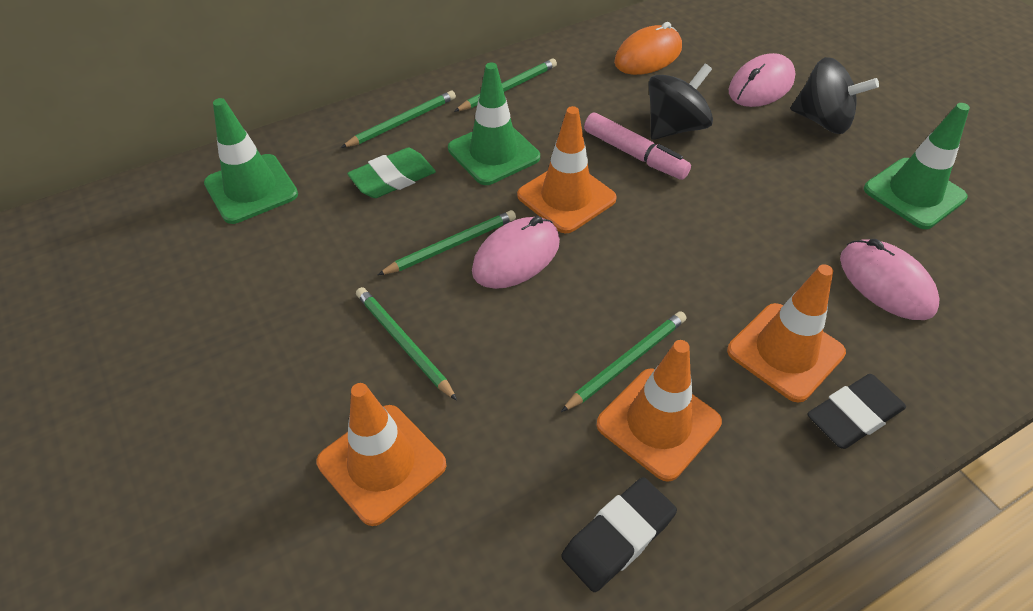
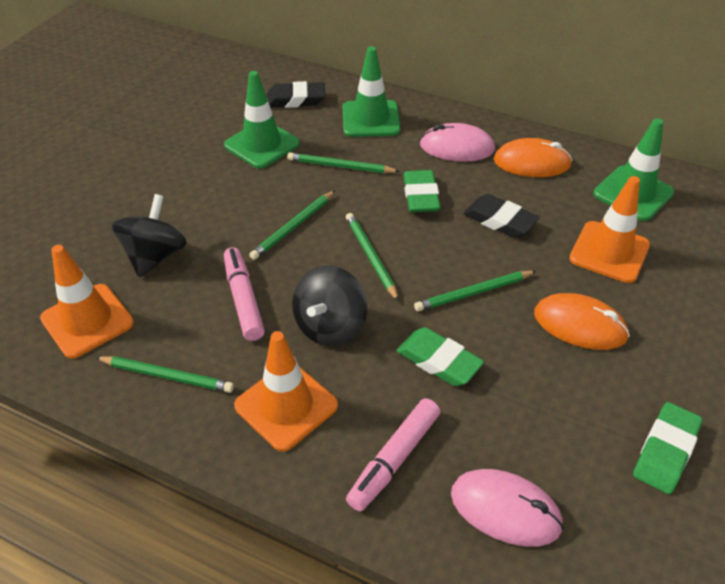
green eraser: [347,148,436,198] = 1 -> [397,327,484,386] [403,170,441,212] [633,402,703,494] = 3
orange mouse: [614,22,682,75] = 1 -> [494,138,572,177] [534,293,630,350] = 2
orange traffic cone: [317,383,446,526] [517,106,617,234] [596,340,722,482] [727,264,846,403] = 4 -> [40,245,134,359] [234,331,338,452] [569,176,650,283] = 3
pink marker: [584,113,691,180] = 1 -> [224,247,265,341] [346,398,440,511] = 2
pink mouse: [472,216,560,289] [729,53,796,107] [840,239,940,320] = 3 -> [420,123,495,162] [451,469,564,547] = 2

